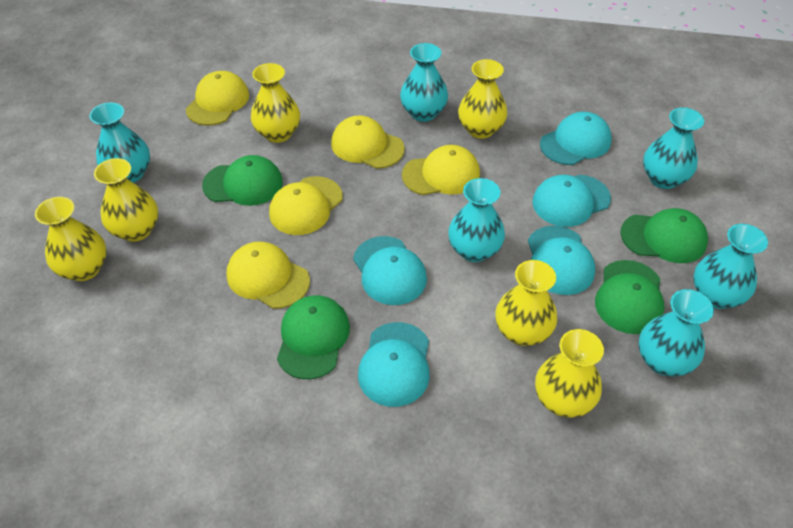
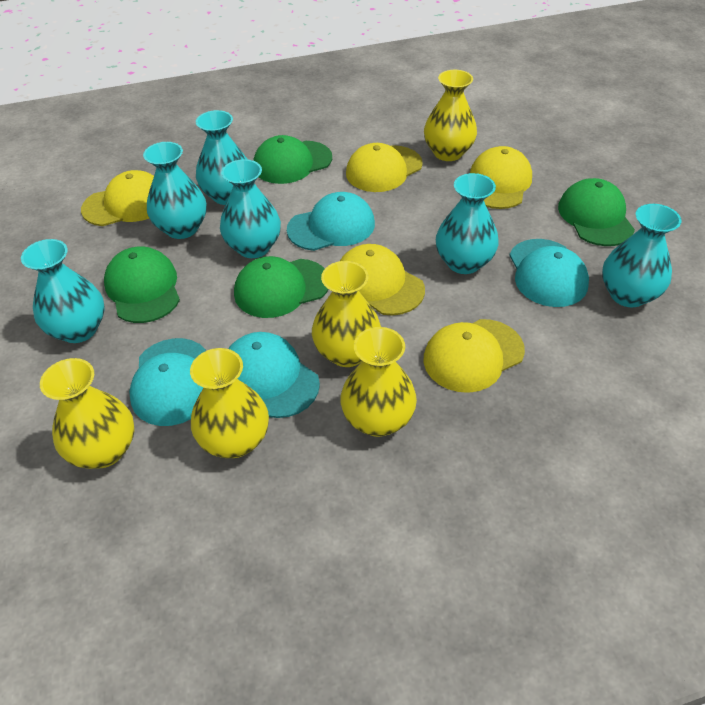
turquoise cap: [353,236,427,305] [358,322,430,407] [528,226,596,295] [532,175,611,227] [540,112,612,165] = 5 -> [129,338,206,426] [228,332,320,418] [287,192,375,251] [509,239,589,307] = 4
yellow vase: [35,197,107,281] [94,158,158,242] [251,63,300,143] [458,59,507,139] [496,260,557,346] [535,329,604,418] = 6 -> [40,358,134,469] [190,348,269,458] [312,261,381,367] [340,327,417,437] [424,70,477,161] = 5

